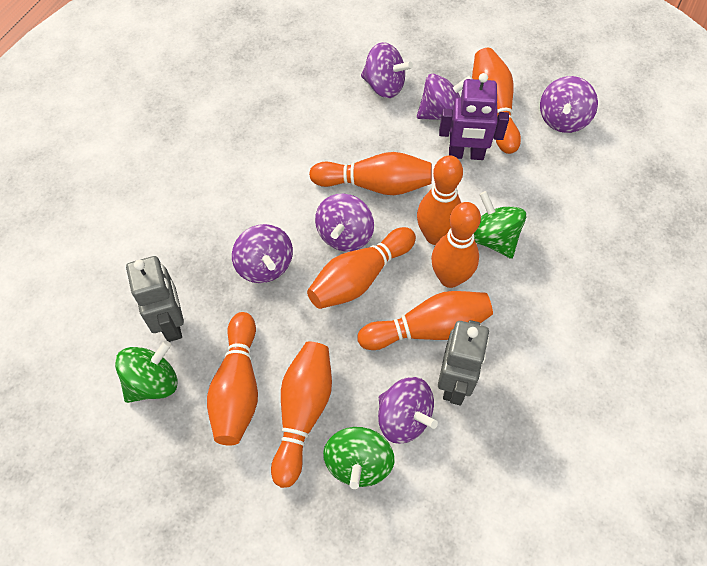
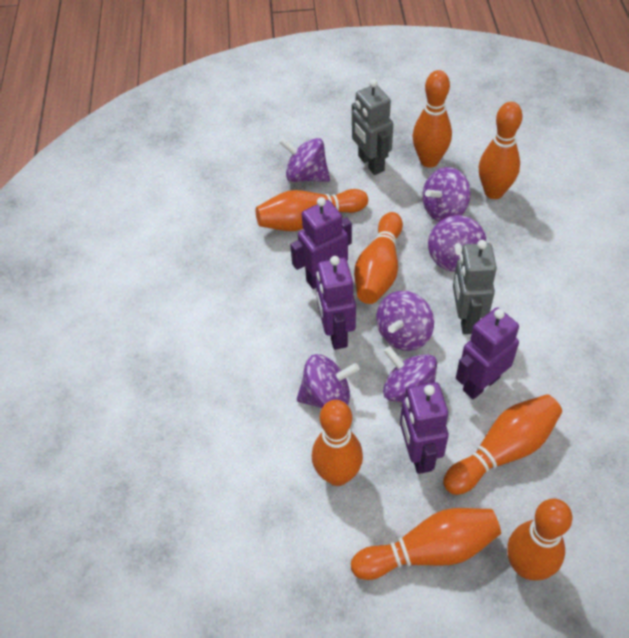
green spinning top: [115,340,178,403] [323,427,394,489] [474,191,526,259] = 3 -> none = 0
purple robot: [439,73,509,160] = 1 -> [290,197,352,289] [316,256,356,350] [400,382,449,474] [456,308,519,399] = 4

